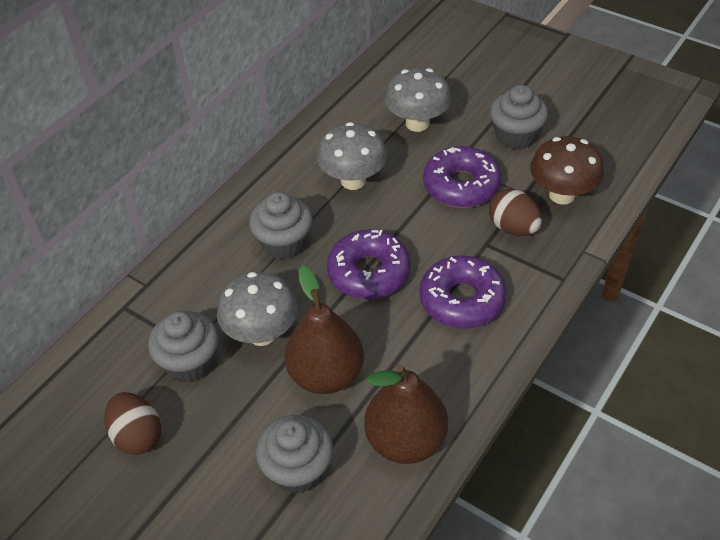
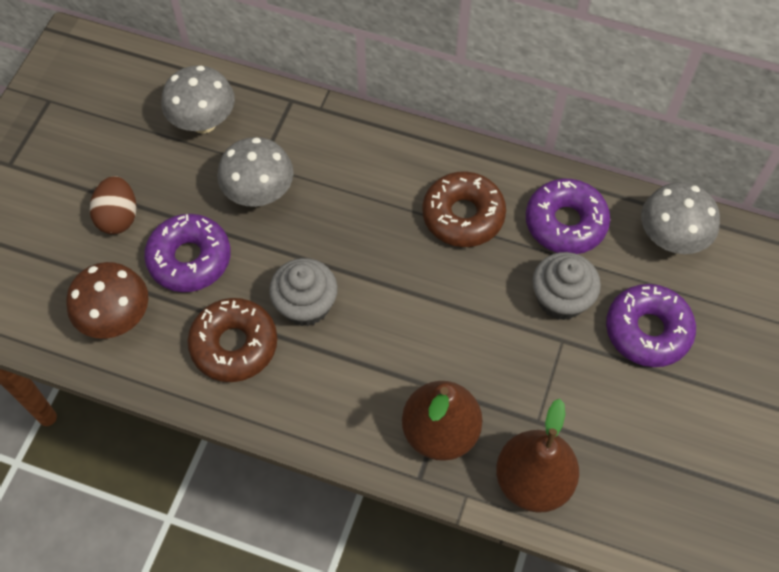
brown donut: none = 0 -> [187,298,277,382] [422,171,506,247] = 2
brown egg: [104,392,161,455] [489,189,542,236] = 2 -> [90,176,137,234] = 1
grey cupcake: [148,311,219,382] [249,192,313,260] [256,415,333,494] [490,85,548,149] = 4 -> [269,258,338,326] [532,252,601,320] = 2

